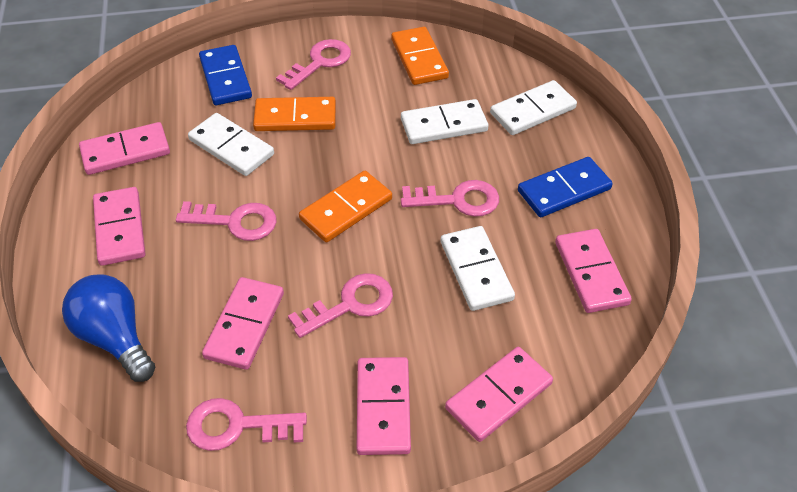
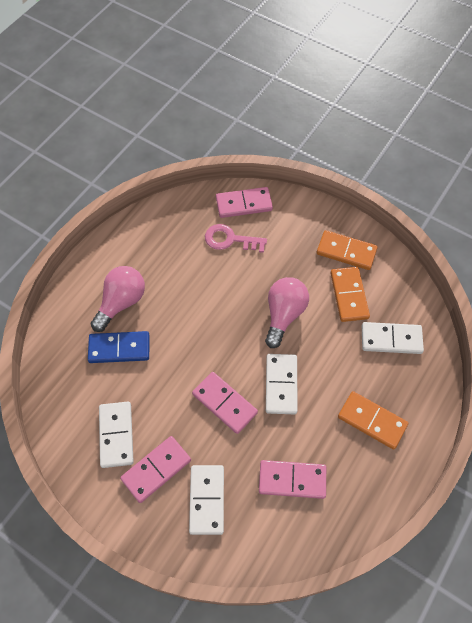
blue domino: [199,45,252,105] [518,157,613,217] = 2 -> [88,331,150,363] = 1
blue light bulb: [62,274,155,382] = 1 -> none = 0
pink domino: [79,122,170,175] [93,187,145,266] [202,277,284,370] [357,357,411,455] [445,347,553,442] [555,229,632,313] = 6 -> [120,436,191,503] [192,372,258,434] [216,187,273,218] [259,460,326,499] = 4
pink key: [176,201,277,241] [186,398,307,451] [276,39,351,90] [288,273,393,338] [401,180,499,217] = 5 -> [205,224,267,253] = 1
pink light bulb: none = 0 -> [91,266,145,332] [265,277,309,348] = 2

